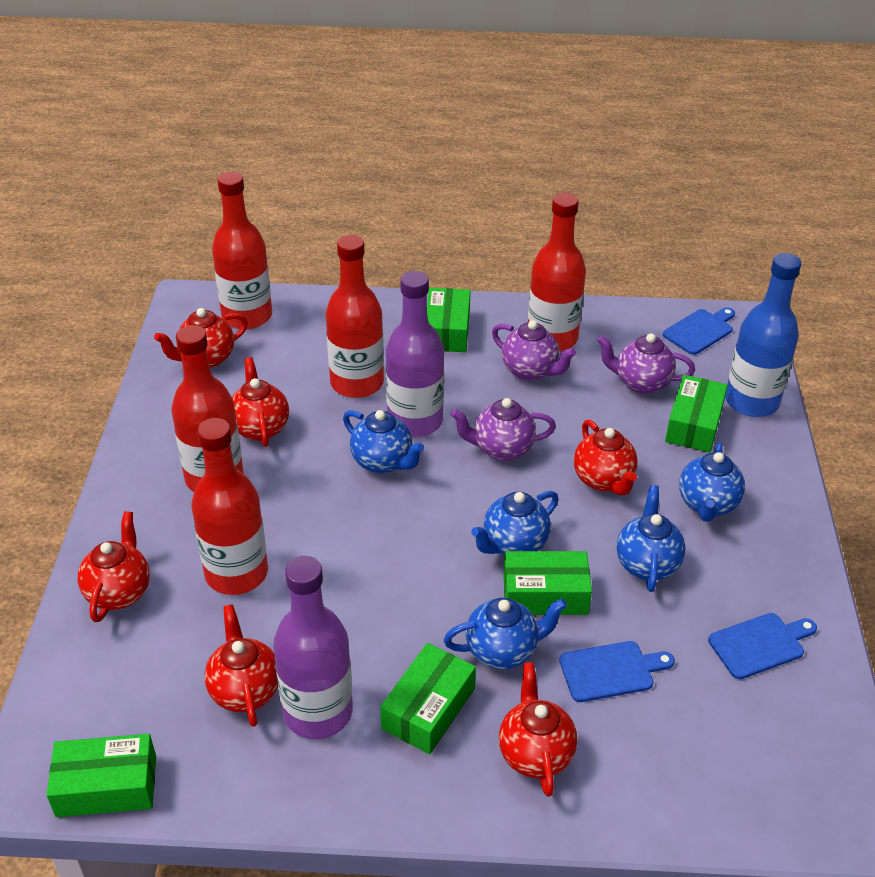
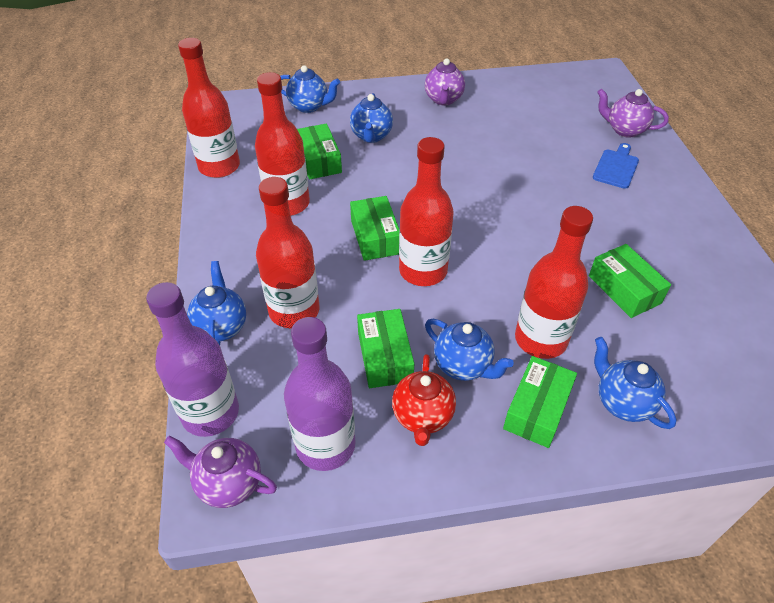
blue bottle: [725,253,801,417] = 1 -> none = 0
blue cutting board: [559,641,675,702] [663,307,735,355] [708,613,817,679] = 3 -> [593,143,639,189] = 1
red teapot: [78,511,150,622] [154,308,248,368] [205,604,278,727] [232,357,289,447] [499,662,577,797] [574,419,638,496] = 6 -> [392,354,456,446] = 1

